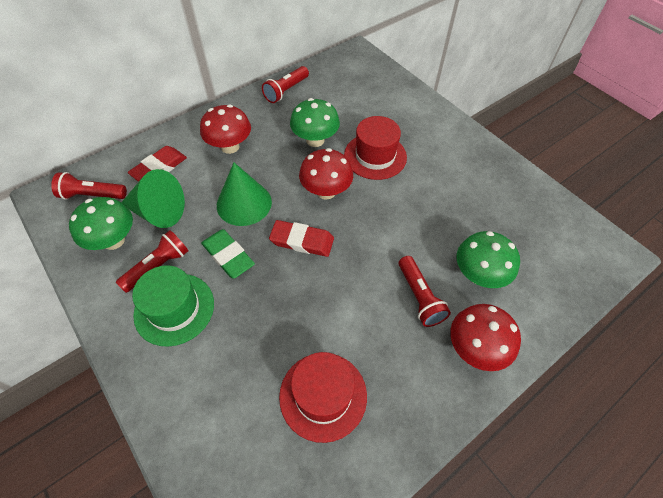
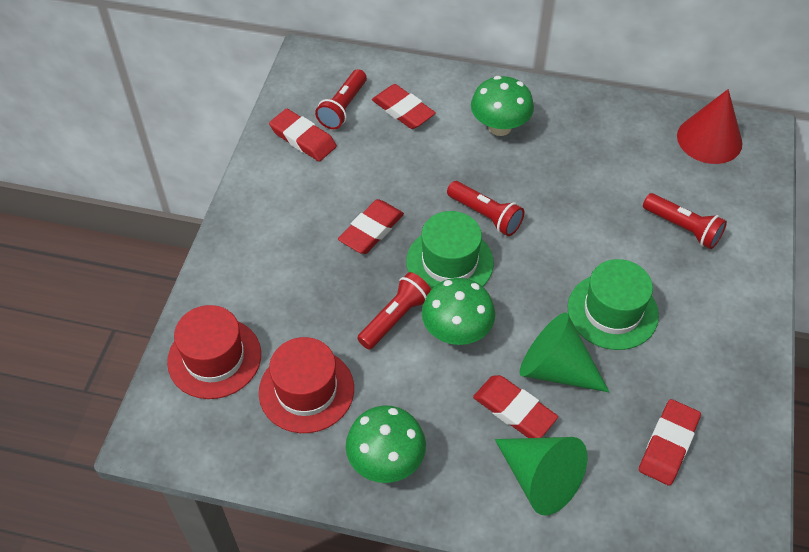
green eraser: [201,229,255,279] = 1 -> none = 0
green hat: [132,265,214,347] = 1 -> [406,211,494,290] [568,259,659,350] = 2
red cone: none = 0 -> [677,89,742,164] = 1
red eraser: [128,146,187,182] [269,220,334,257] = 2 -> [269,109,337,162] [338,199,404,254] [372,84,436,129] [473,375,558,438] [639,399,701,486] = 5
red mushroom: [200,105,251,154] [299,148,353,200] [450,304,521,371] = 3 -> none = 0

